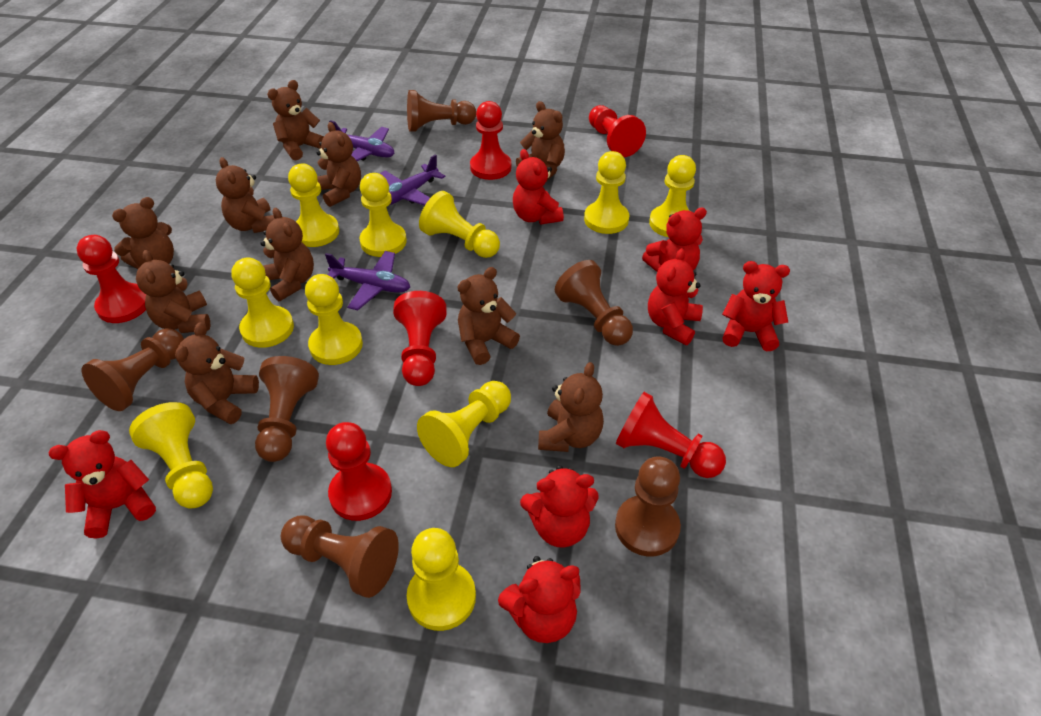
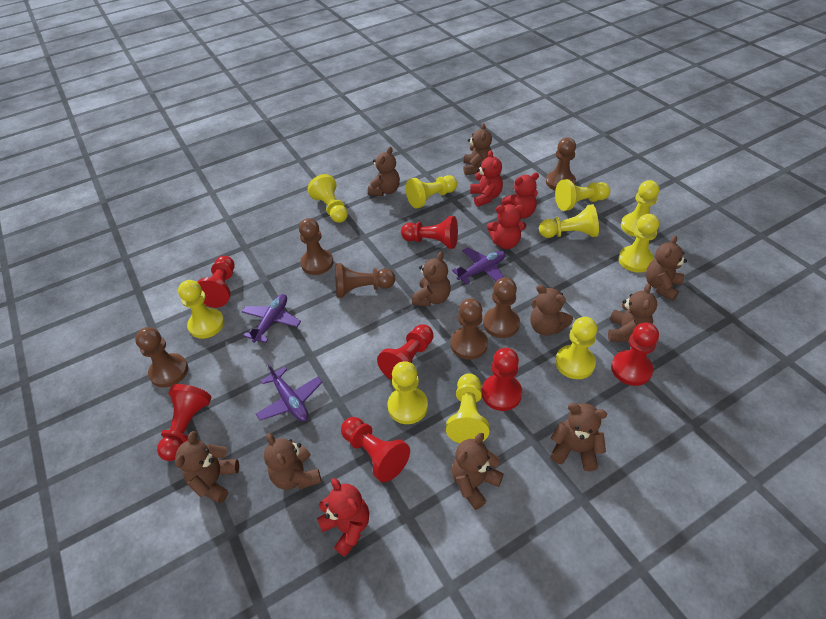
red pawn: [76,235,146,323] [326,422,392,521] [393,291,447,386] [470,101,511,180] [589,105,646,157] [616,392,726,478] = 6 -> [157,384,211,461] [197,256,235,308] [341,417,410,482] [377,324,434,380] [401,216,458,249] [482,348,522,411] [611,323,659,386] = 7
red teddy bear: [49,430,156,539] [498,556,580,643] [513,149,564,224] [520,465,599,547] [642,208,707,272] [648,248,703,345] [722,261,790,351] = 7 -> [317,478,369,557] [470,150,503,207] [487,204,526,249] [501,172,539,219] = 4

